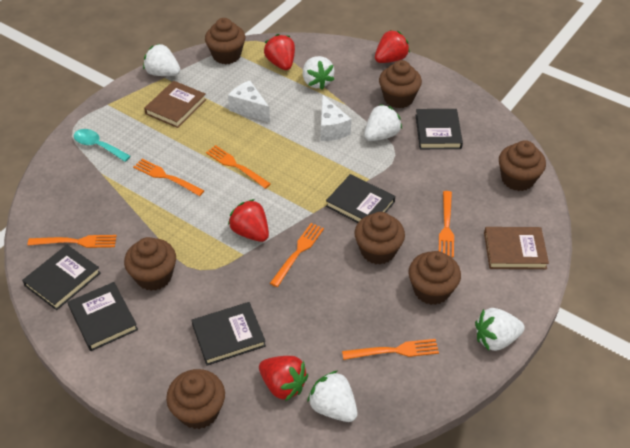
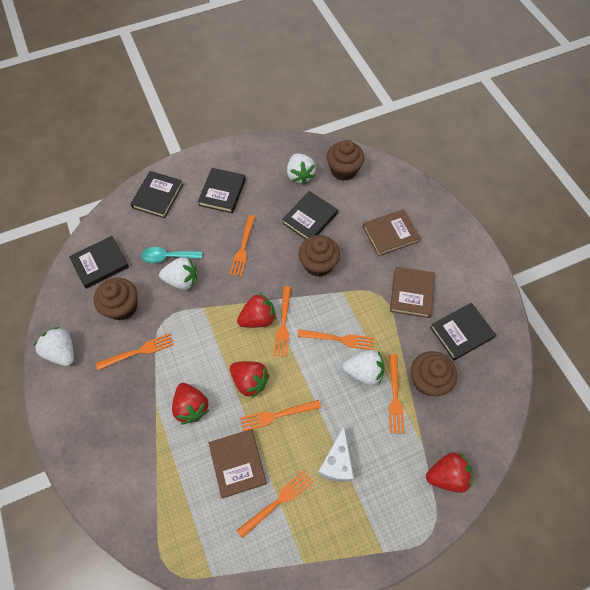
brown book: [144,81,206,128] [484,227,549,269] = 2 -> [209,429,267,498] [363,209,420,256] [390,267,434,318] = 3
brown cupcake: [124,237,176,291] [166,369,225,429] [205,18,245,64] [355,212,405,265] [379,60,422,108] [408,251,461,305] [499,140,546,191] = 7 -> [93,278,138,320] [299,235,340,277] [327,140,365,181] [411,351,457,396] = 4
orange fork: [28,235,117,248] [133,159,204,196] [206,145,271,189] [270,223,324,287] [342,339,439,360] [439,191,454,258] = 6 -> [96,333,174,370] [230,215,255,277] [237,470,313,538] [240,400,321,431] [274,286,291,357] [298,329,374,350] [389,354,405,434] = 7
white cheese: [228,81,270,122] [321,94,351,141] = 2 -> [318,427,354,482] = 1
white strawberry: [143,44,180,76] [303,56,335,90] [307,371,357,422] [364,104,402,141] [475,308,525,351] = 5 -> [33,327,74,366] [159,257,197,290] [287,153,316,185] [343,350,385,386] = 4

